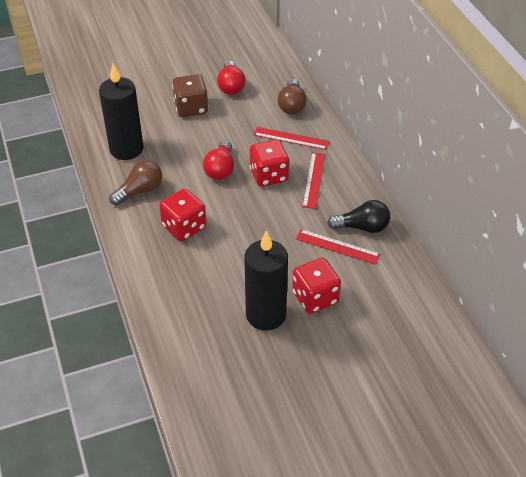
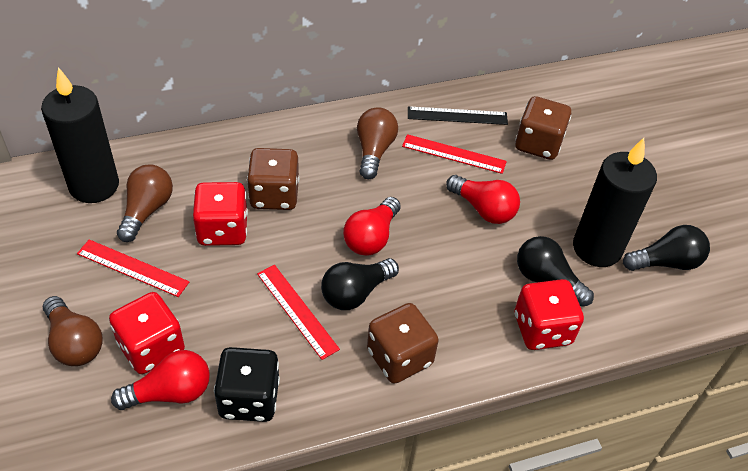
black dice: none = 0 -> [214,347,280,422] = 1
black light bulb: [327,200,390,233] = 1 -> [321,258,399,310] [517,236,594,307] [623,225,710,271] = 3
black ruler: none = 0 -> [408,106,508,125] = 1
brown dice: [172,74,208,117] = 1 -> [247,148,299,210] [367,303,439,384] [515,96,571,160] = 3
brown light bulb: [109,160,162,205] [278,79,307,114] = 2 -> [43,296,103,366] [117,164,173,242] [357,107,398,179] = 3
red light bulb: [203,140,234,180] [217,61,245,95] = 2 -> [111,350,210,410] [343,197,401,256] [446,175,520,224] = 3

